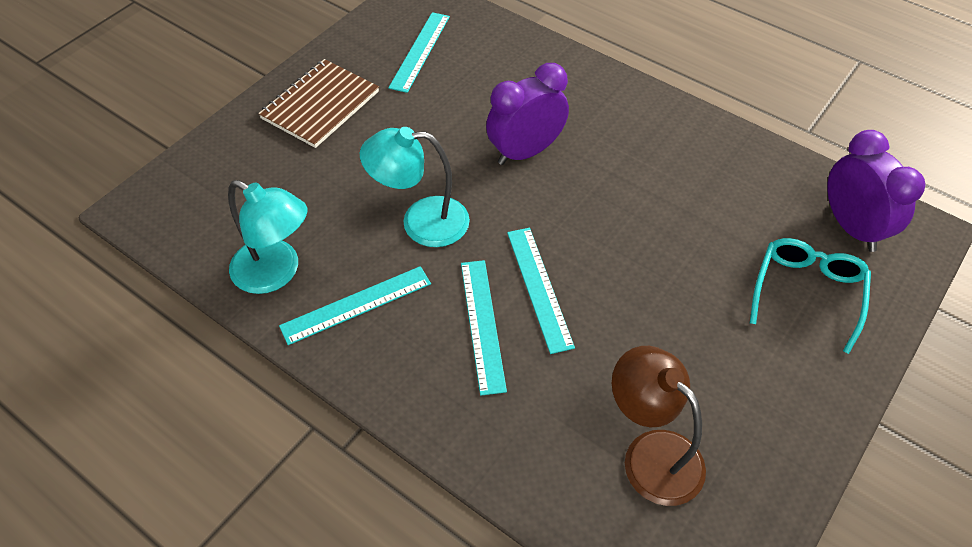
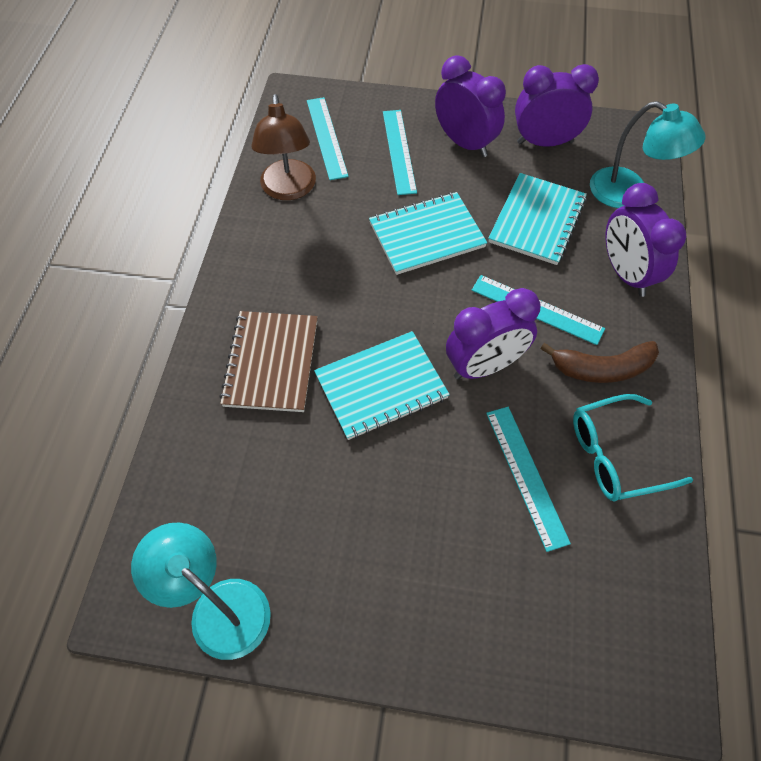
brown banana: none = 0 -> [540,341,659,383] = 1
purple clock: [486,63,569,165] [827,130,926,252] = 2 -> [435,55,506,157] [446,288,541,380] [515,64,599,147] [606,183,686,297] = 4
turquoise notebook: none = 0 -> [314,331,450,440] [369,192,487,275] [488,173,587,265] = 3

